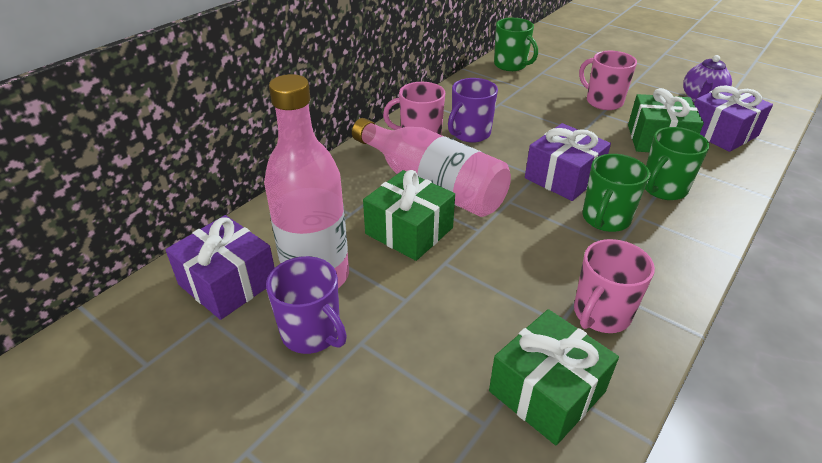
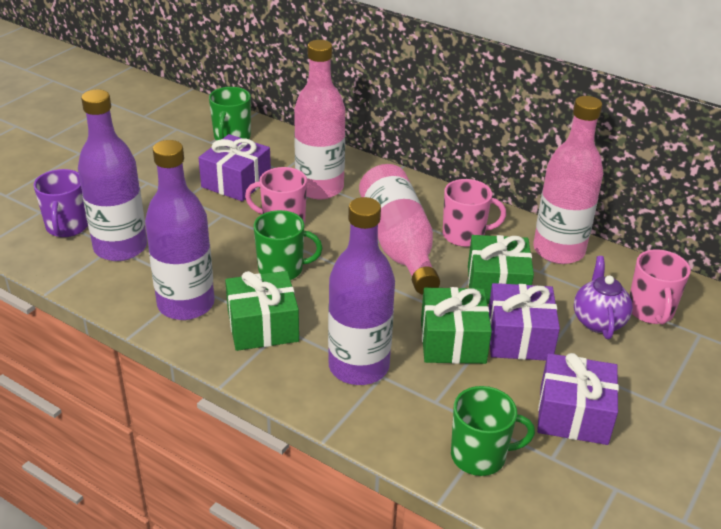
pink bottle: [264,74,349,288] [352,118,511,217] = 2 -> [294,40,345,199] [359,164,440,294] [533,96,603,264] = 3
purple bottle: none = 0 -> [78,89,147,261] [145,140,215,320] [328,197,395,385] = 3
purple mug: [266,256,347,354] [448,78,498,143] = 2 -> [33,169,88,237] = 1

